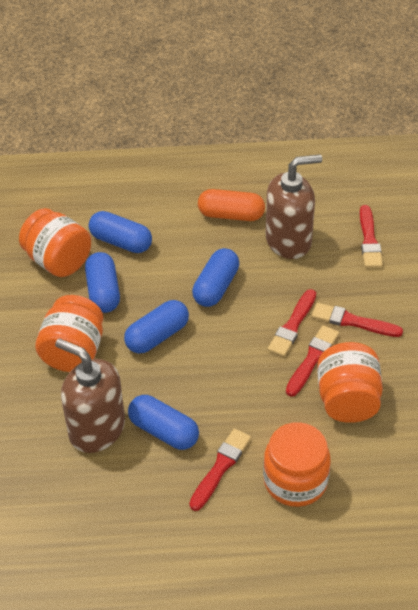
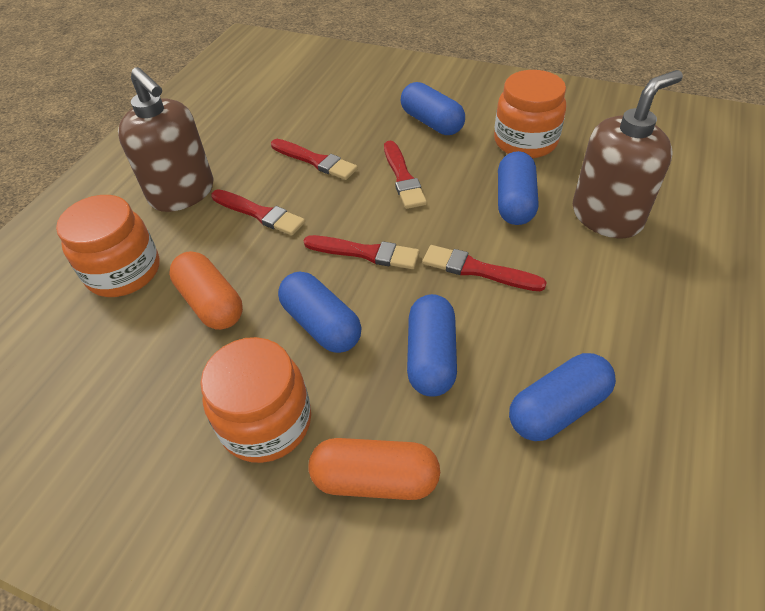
orange capsule: [198,189,265,221] = 1 -> [169,251,243,330] [308,438,440,500] = 2
orange jar: [19,208,91,277] [35,295,103,372] [263,422,331,507] [317,342,383,423] = 4 -> [56,195,160,297] [200,337,311,463] [494,70,566,158] = 3

